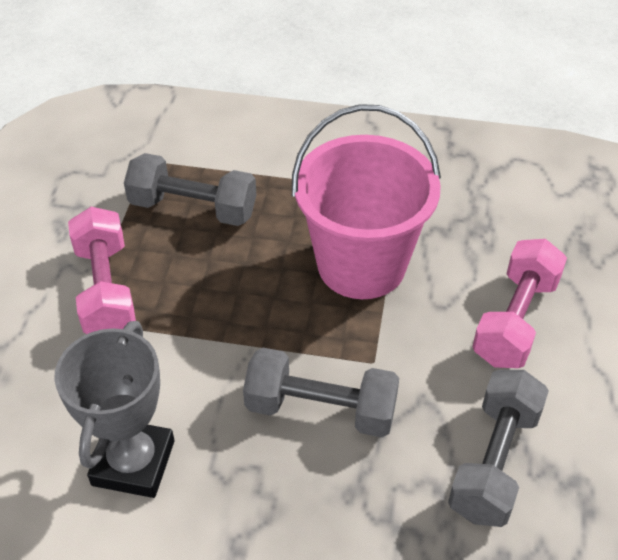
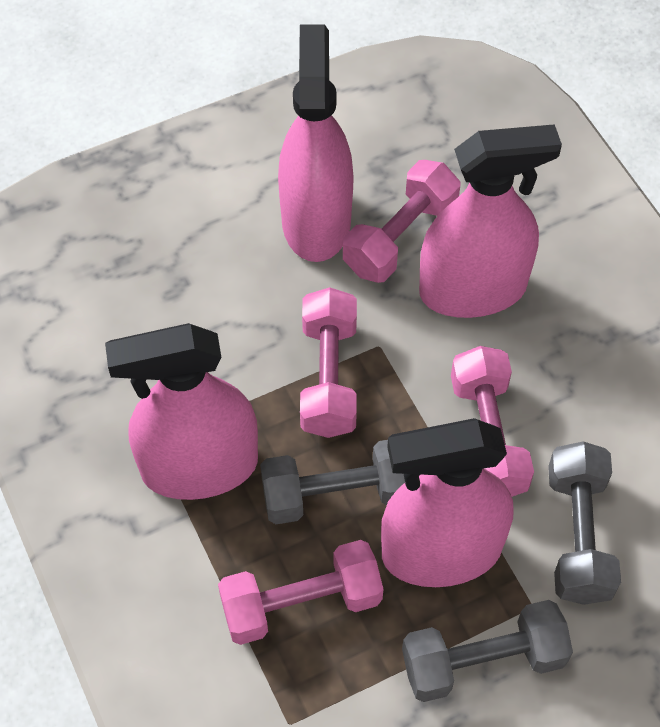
grey trophy: [54,321,175,498] = 1 -> none = 0
pink bucket: [292,104,441,299] = 1 -> none = 0
pink dumbbell: [68,207,136,334] [472,239,567,368] = 2 -> [218,540,384,645] [300,287,357,438] [343,160,461,283] [451,346,534,497] = 4
pink spray bottle: none = 0 -> [105,323,258,500] [278,24,354,262] [381,418,513,587] [419,124,562,318] = 4

